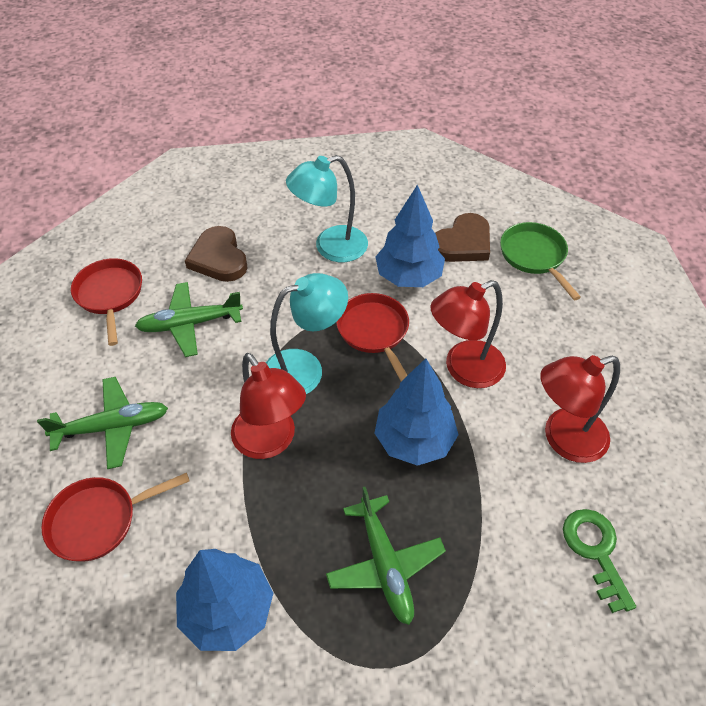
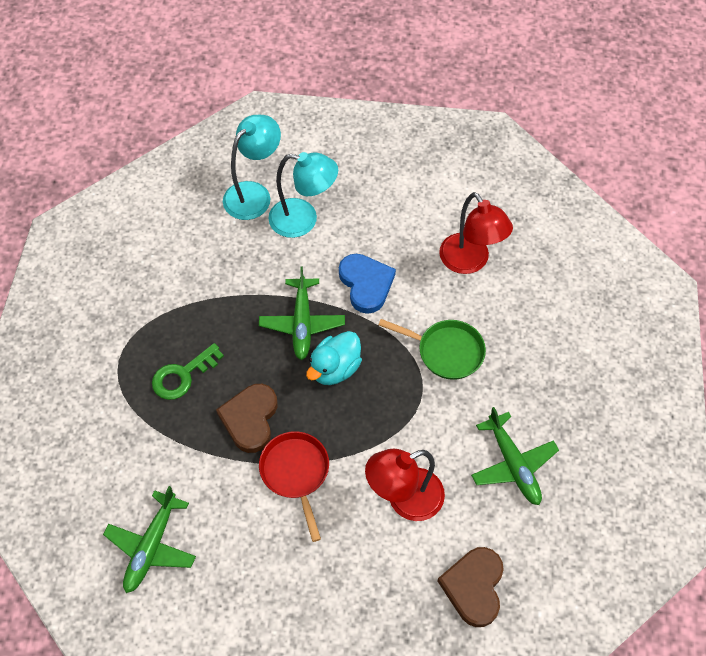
blue heart: none = 0 -> [339,254,396,314] = 1
blue tree: [176,549,273,651] [375,185,445,287] [375,358,459,466] = 3 -> none = 0
red lamp: [231,353,306,459] [430,280,506,388] [540,355,620,463] = 3 -> [365,449,445,521] [439,192,513,274] = 2
red pan: [41,473,190,562] [71,258,142,346] [336,293,409,381] = 3 -> [259,431,329,542] = 1
turquoise duck: none = 0 -> [306,331,362,385] = 1

